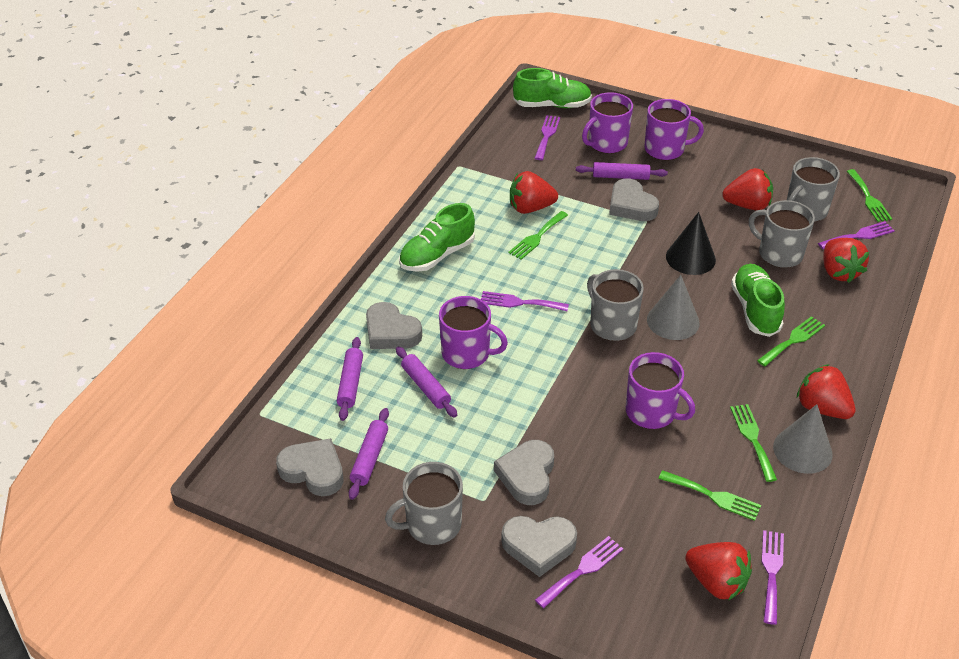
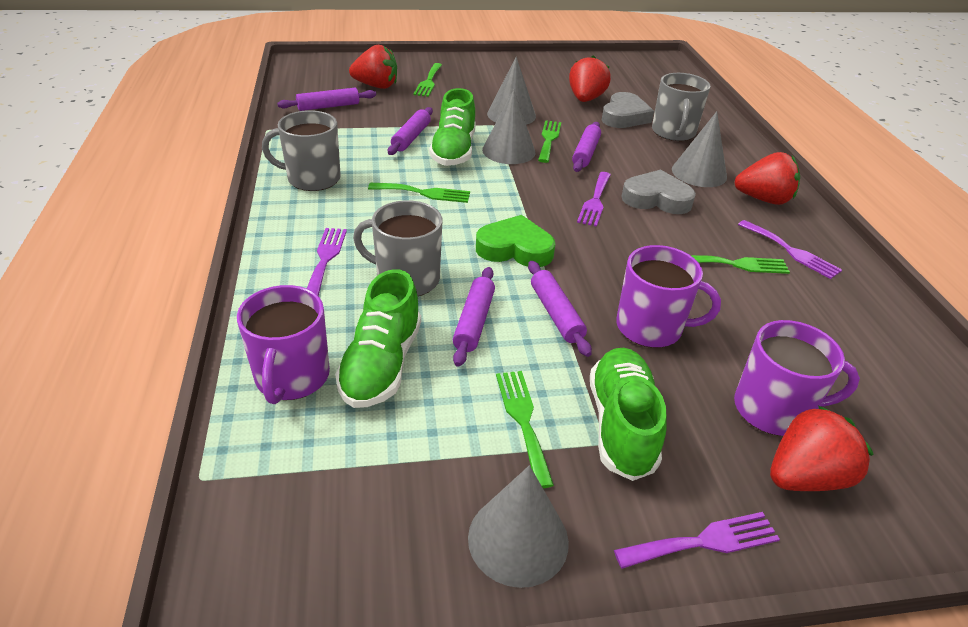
black cone: [666,212,716,275] = 1 -> none = 0
green heart: none = 0 -> [476,215,555,267] = 1
grey cone: [647,275,700,340] [773,404,833,474] = 2 -> [468,465,569,588] [482,89,535,164] [487,57,536,125] [672,111,727,187] = 4
grey heart: [276,438,344,496] [366,302,422,349] [494,440,554,505] [501,516,577,577] [609,178,659,221] = 5 -> [601,92,654,128] [621,170,696,214] = 2
grey mug: [385,462,463,545] [587,269,644,341] [749,200,815,268] [787,157,840,222] = 4 -> [262,110,341,191] [353,200,442,296] [652,73,710,141] = 3
purple fork: [481,291,569,311] [534,115,560,160] [535,536,623,608] [762,530,784,625] [818,221,895,249] = 5 -> [307,228,347,296] [577,172,611,227] [614,512,780,569] [738,220,842,279] = 4
purple mug: [439,296,508,369] [582,92,633,153] [626,352,695,429] [644,99,704,160] = 4 -> [237,285,330,404] [616,245,721,348] [734,320,860,436] = 3
purple rolling pin: [337,337,363,421] [349,408,389,500] [396,346,457,418] [576,162,668,180] = 4 -> [277,88,376,111] [388,107,433,155] [453,267,495,367] [528,261,592,357] [572,122,601,172] = 5
red strawberry: [510,171,558,214] [685,542,752,601] [722,168,773,210] [797,364,856,419] [823,238,869,283] = 5 -> [349,45,397,89] [569,55,611,102] [735,152,800,205] [770,405,874,491] = 4

